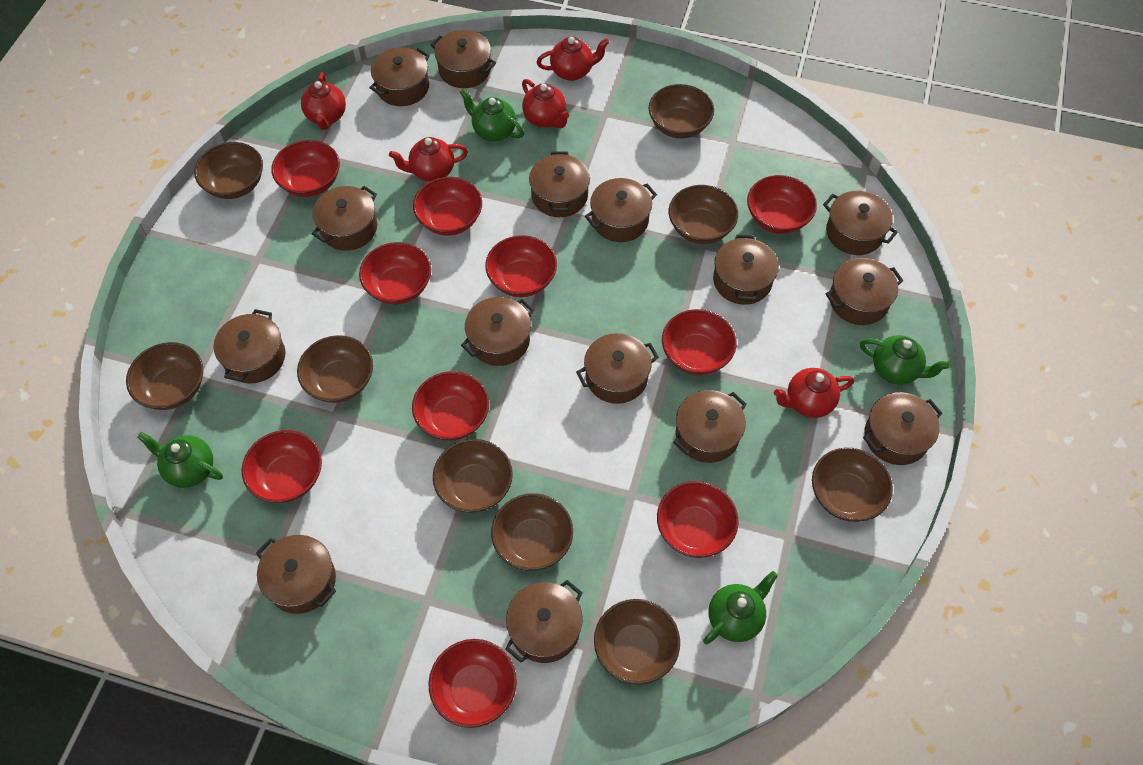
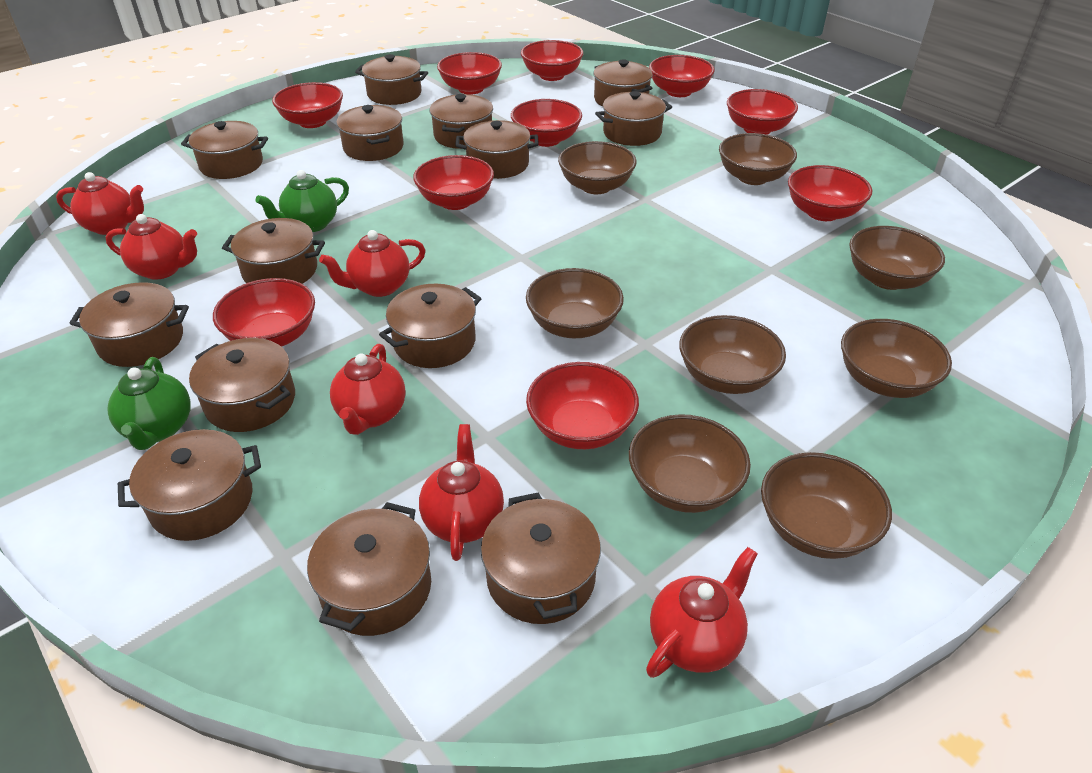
brown bowl: [126,342,203,410] [194,142,263,199] [297,335,373,403] [433,439,513,513] [491,493,573,571] [594,599,680,685] [648,84,714,139] [669,185,738,244] [812,448,893,522] = 9 -> [526,268,624,338] [558,141,637,194] [629,414,751,513] [679,315,786,394] [719,133,797,185] [761,452,892,559] [841,319,952,398] [849,226,945,290] = 8
brown pot: [214,309,285,384] [256,535,336,614] [312,186,377,251] [369,47,430,106] [431,30,496,88] [461,297,534,366] [505,580,583,663] [529,152,590,217] [576,333,659,404] [585,178,657,242] [673,390,747,463] [713,234,779,305] [823,191,898,255] [825,258,903,325] [863,392,943,465] = 15 -> [70,282,189,367] [118,429,261,541] [181,121,268,179] [189,338,295,432] [222,218,325,284] [307,502,431,636] [336,105,404,161] [355,54,428,105] [379,284,482,368] [430,94,493,149] [455,120,539,179] [481,493,601,624] [593,59,653,107] [595,91,672,146] = 14
green teapot: [137,432,223,488] [460,89,524,141] [703,571,778,644] [860,335,950,385] = 4 -> [107,357,191,450] [255,170,349,232] = 2
red teapot: [301,72,346,130] [389,137,468,182] [522,79,569,128] [537,37,609,81] [774,368,854,418] = 5 -> [56,172,144,235] [105,214,197,280] [319,230,426,297] [330,344,406,435] [419,424,504,561] [646,547,758,678] = 6

